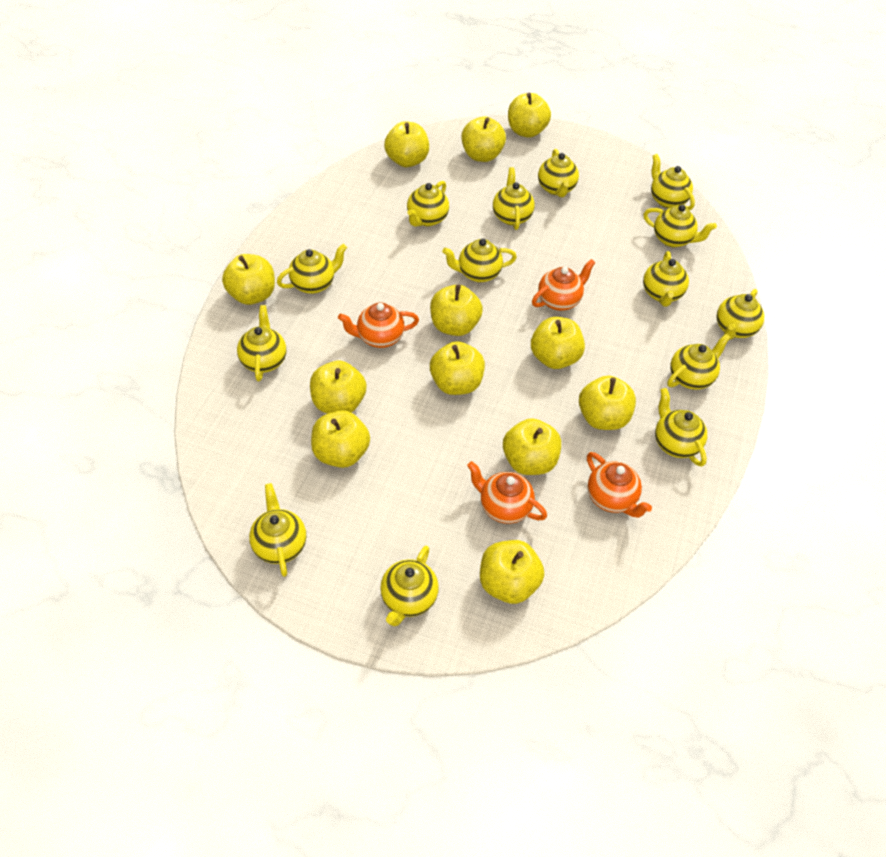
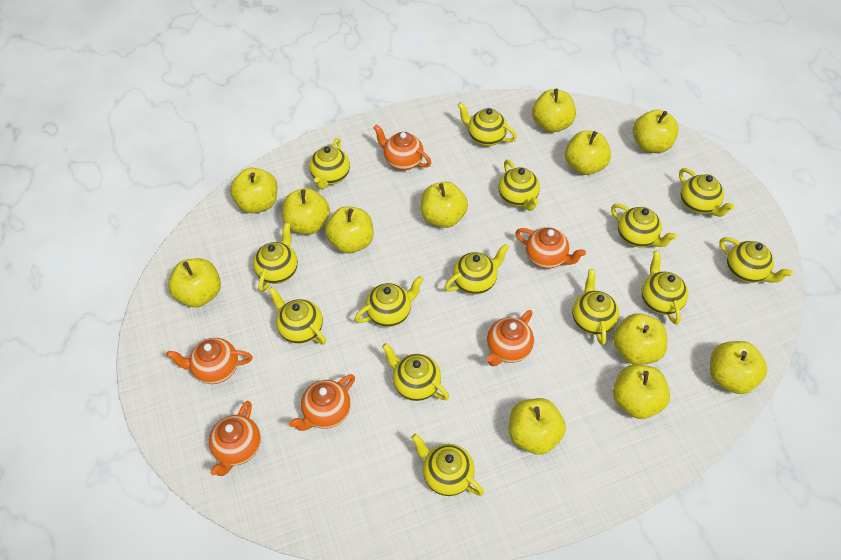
orange teapot: [338,303,419,348] [467,461,547,524] [532,259,595,311] [587,452,652,518] = 4 -> [166,338,253,384] [209,401,261,476] [289,374,355,431] [373,124,431,170] [487,310,534,366] [515,227,586,269] = 6

